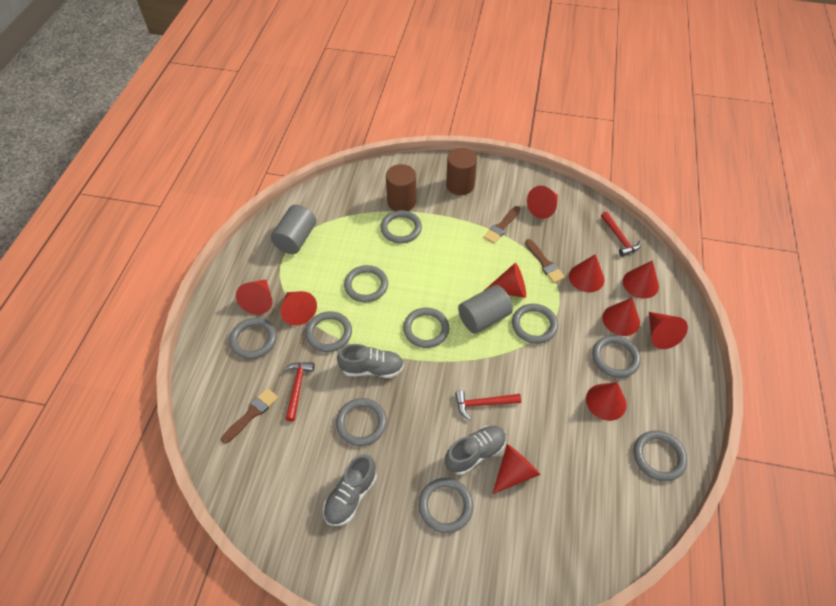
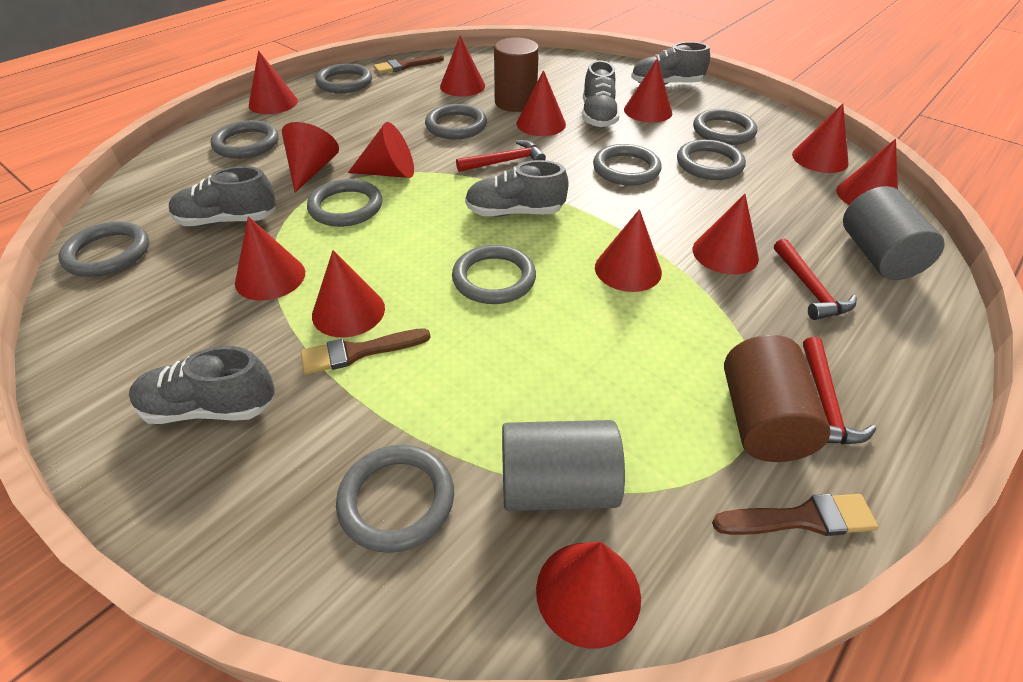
grey shoe: [323,454,377,526] [337,344,404,378] [445,426,506,475] = 3 -> [129,346,275,424] [169,166,276,226] [465,160,569,217] [582,60,619,128] [631,42,710,85] = 5
red cone: [236,279,272,315] [281,291,317,326] [485,263,526,298] [493,444,541,494] [527,186,558,219] [569,254,605,292] [586,382,627,421] [602,298,640,336] [623,260,659,299] [649,312,688,349] = 10 -> [235,216,305,301] [249,51,298,114] [282,122,339,192] [312,250,385,337] [348,122,414,178] [440,36,485,96] [516,70,566,136] [536,542,641,649] [595,209,662,292] [624,58,672,123] [693,194,759,275] [792,103,848,173] [836,139,898,205] = 13

